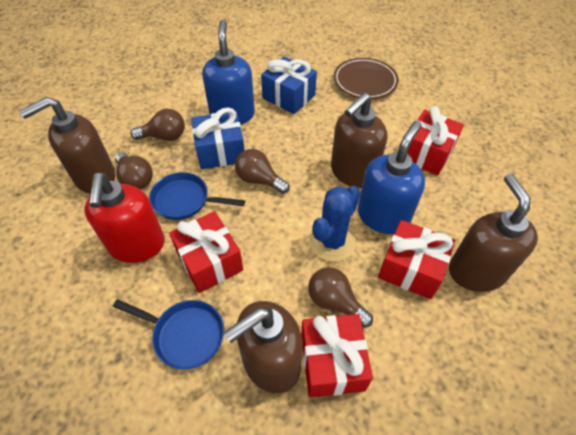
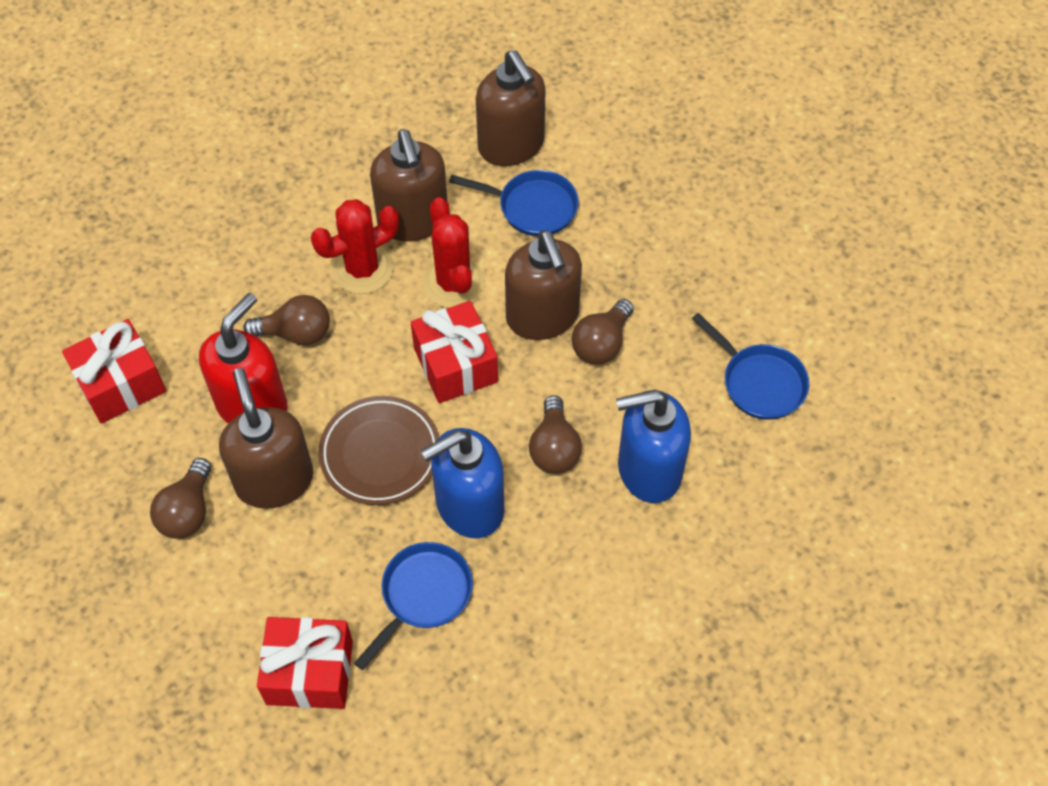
blue cactus: [309,186,360,261] = 1 -> none = 0
blue gift: [191,107,245,169] [261,56,317,114] = 2 -> none = 0
blue pan: [113,299,224,370] [149,172,245,220] = 2 -> [354,542,473,670] [449,170,579,236] [692,313,809,420] = 3
red cactus: none = 0 -> [311,199,399,294] [423,197,485,308] = 2
red gift: [169,211,243,293] [301,314,373,397] [378,220,455,299] [407,106,464,175] = 4 -> [62,319,166,424] [257,617,353,709] [411,301,498,403] = 3

